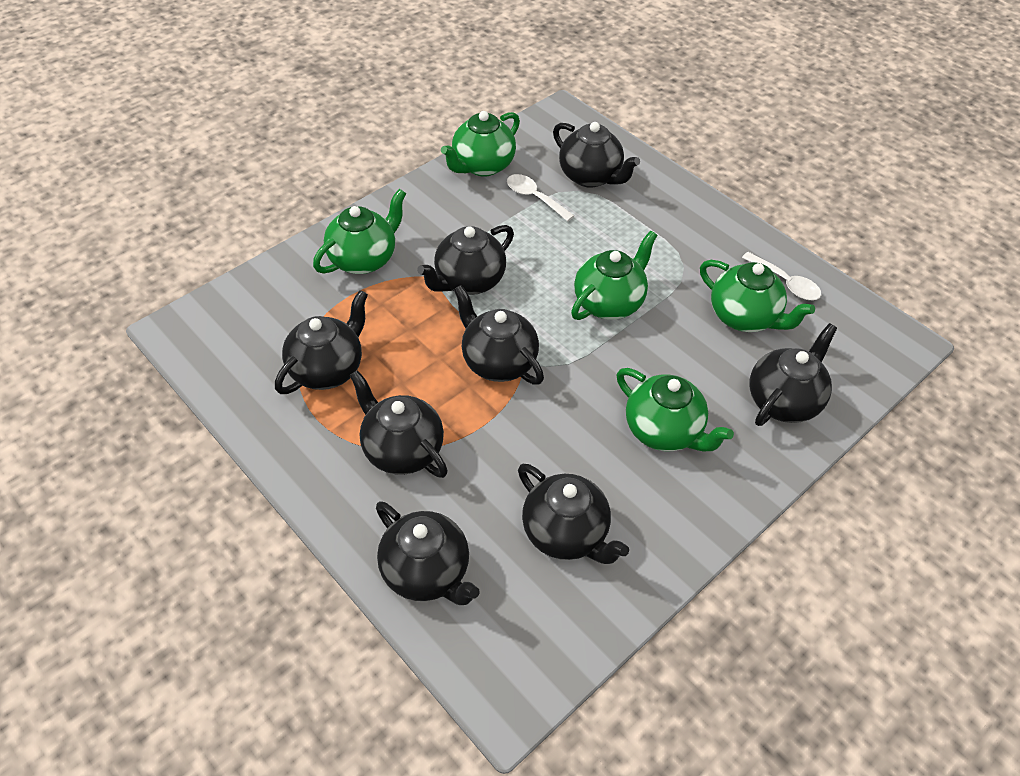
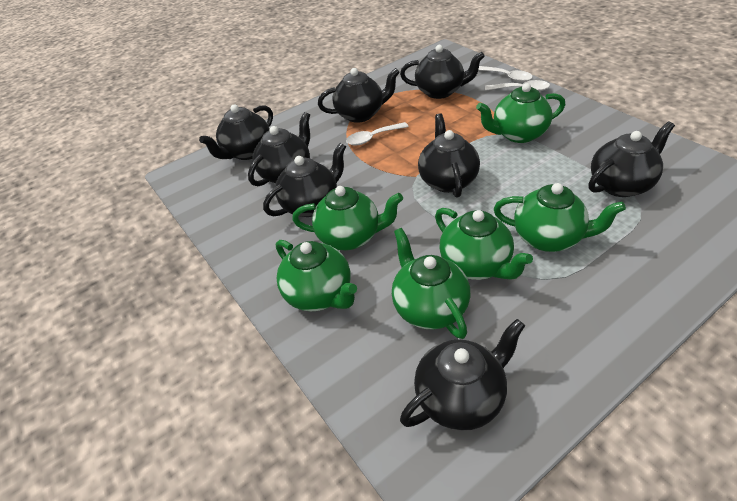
green teapot: [313,189,406,274] [441,111,520,177] [571,231,657,320] [617,368,734,451] [700,260,815,332] = 5 -> [276,240,357,311] [292,186,403,250] [392,228,470,339] [435,208,533,280] [476,83,565,143] [494,183,626,252] = 6
white spoon: [507,174,574,221] [742,252,821,300] = 2 -> [346,122,409,145] [478,66,533,82] [485,80,550,91] = 3

